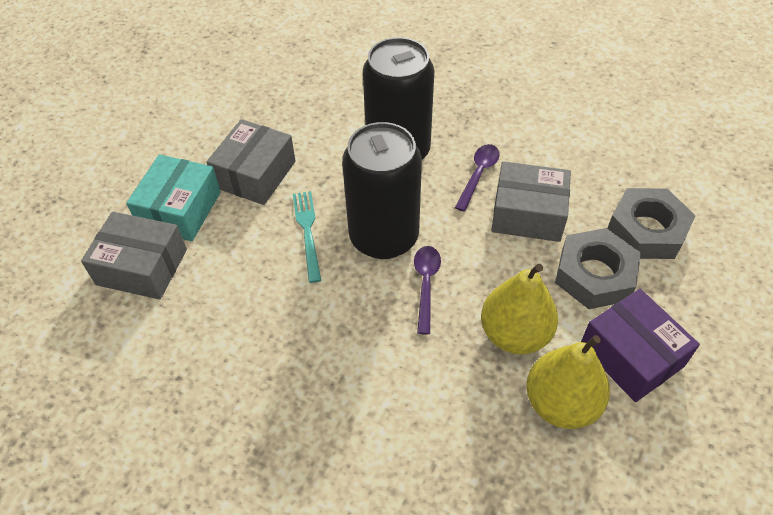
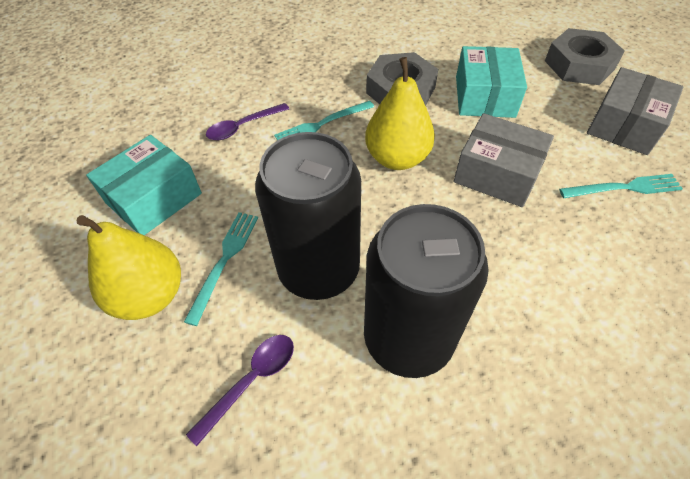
grey box: [81,212,187,300] [207,119,295,205] [491,161,571,242] = 3 -> [454,113,554,207] [587,67,683,155] = 2
purple box: [581,289,700,402] = 1 -> none = 0
turquoise box: [126,154,221,241] = 1 -> [86,135,202,235] [456,46,527,118] = 2
turquoise fork: [293,191,321,283] = 1 -> [184,212,258,326] [274,101,374,140] [559,174,683,198] = 3

